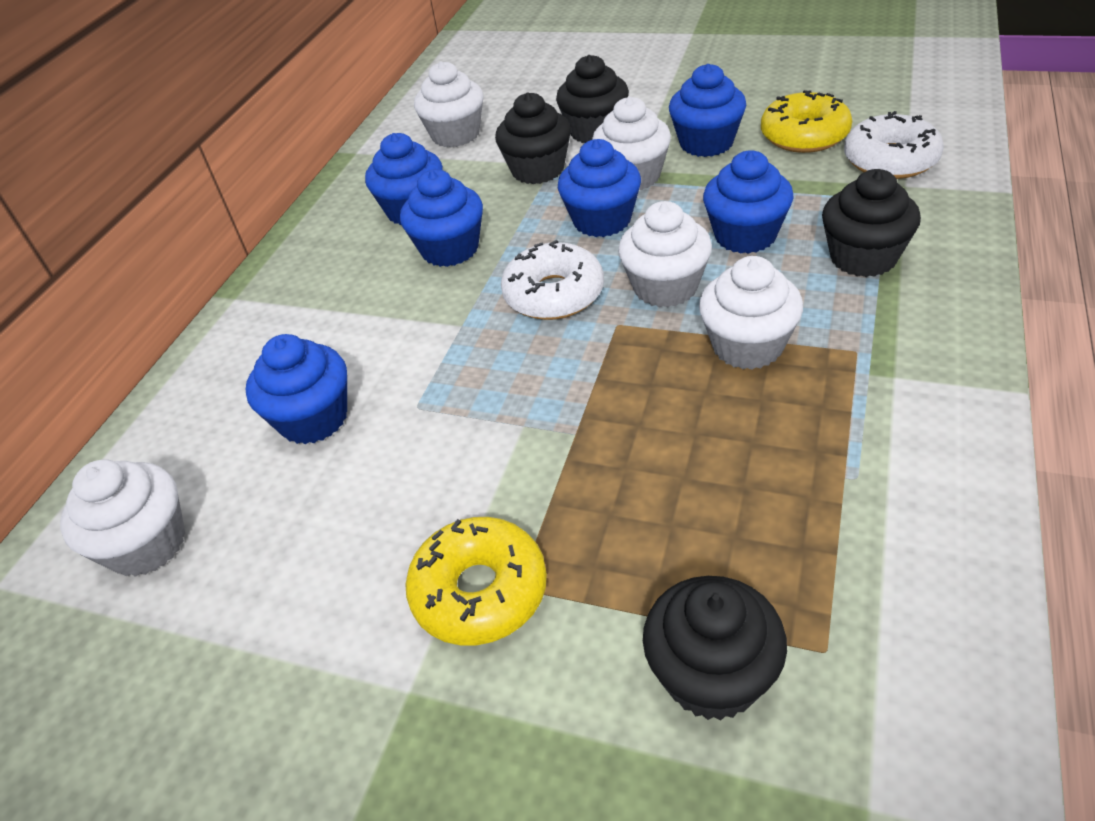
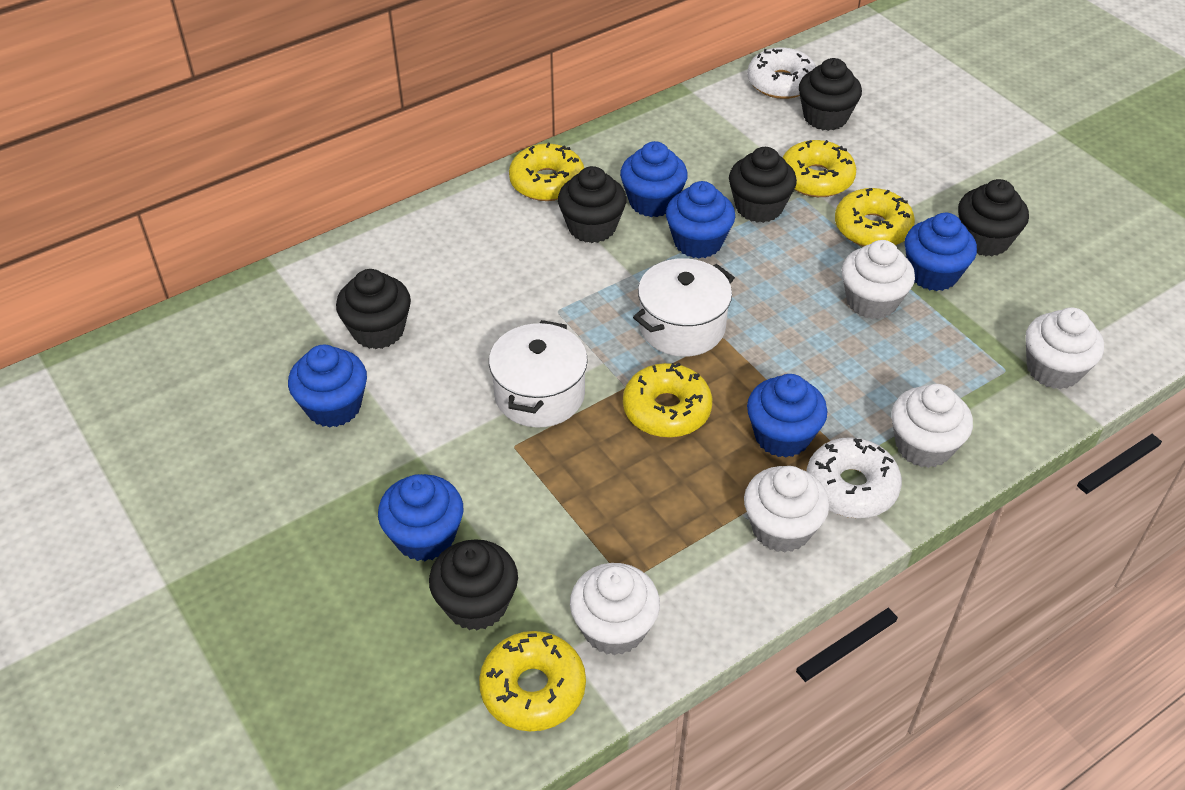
black cupcake: [495,93,571,184] [556,55,629,143] [643,576,787,721] [822,169,921,277] = 4 -> [336,269,411,349] [429,539,518,631] [558,166,626,243] [729,147,797,223] [799,58,862,131] [958,179,1029,256] = 6
white pot: none = 0 -> [489,320,588,428] [633,258,735,357] = 2
yellow donut: [405,517,547,645] [761,90,852,153] = 2 -> [479,631,586,731] [509,143,584,201] [623,362,712,438] [782,140,856,197] [835,188,915,247] = 5

